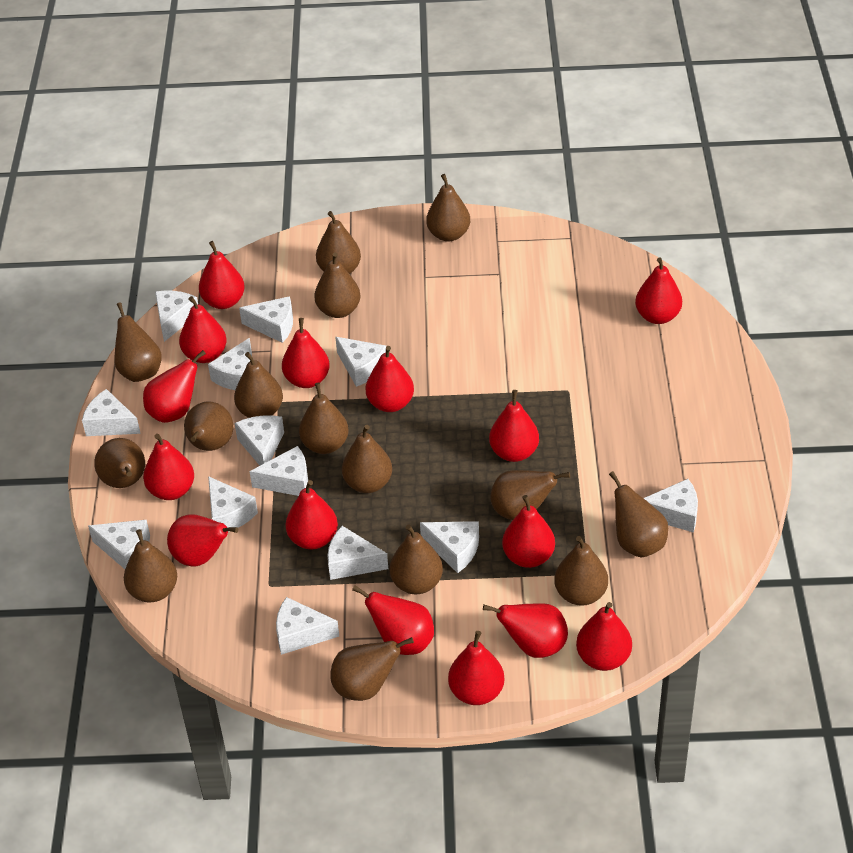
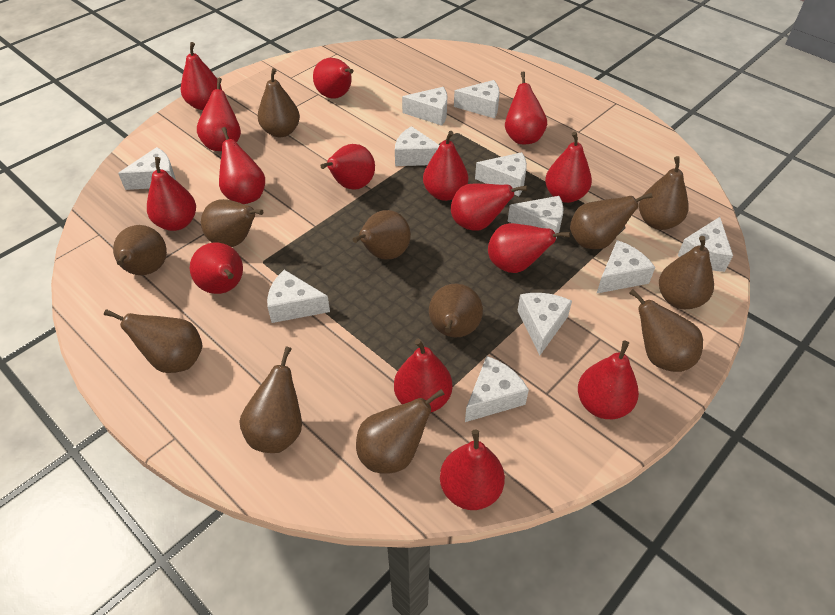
brown pear: [94,438,145,488] [114,302,162,382] [124,529,177,602] [184,401,233,451] [234,352,283,418] [299,383,349,454] [314,252,361,318] [316,211,361,274] [330,637,414,701] [342,425,392,493] [389,524,443,594] [426,174,470,241] [490,470,570,520] [554,536,608,606] [609,471,668,558] = 15 -> [104,309,203,373] [113,225,167,275] [201,199,263,247] [239,346,302,453] [258,68,300,137] [353,210,411,259] [356,389,445,474] [429,283,483,337] [570,193,653,249] [629,289,703,372] [639,156,688,230] [659,236,714,309] = 12
white cheese: [82,389,141,436] [88,520,150,569] [155,291,198,342] [208,338,252,390] [208,476,258,532] [235,415,284,466] [239,296,293,343] [250,446,308,496] [276,597,339,655] [327,526,388,580] [335,337,386,387] [420,521,479,573] [644,479,698,533] = 13 -> [118,147,176,190] [267,270,330,323] [395,126,439,166] [402,87,447,126] [454,80,500,118] [465,356,529,422] [475,152,527,196] [508,196,564,238] [517,293,572,355] [597,240,655,293] [677,217,733,272] = 11

